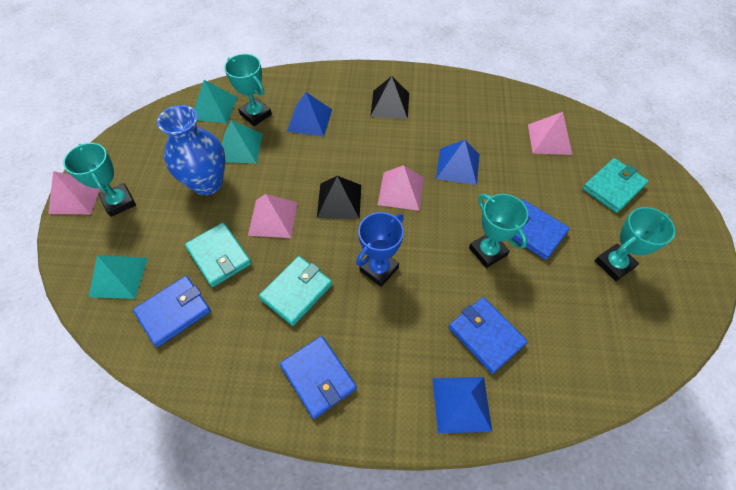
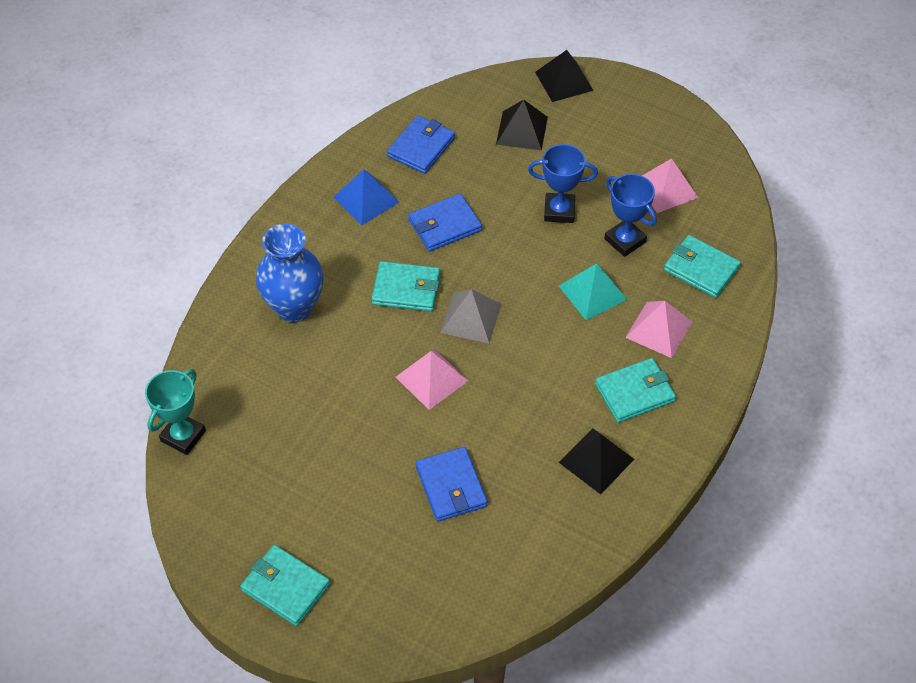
black pyramid: [317,176,361,219] [370,76,409,119] = 2 -> [496,100,548,150] [535,50,594,102] [559,429,634,494] = 3
blue pyramid: [287,92,332,137] [432,377,492,433] [436,140,479,185] = 3 -> [334,169,399,225] = 1
blue trophy: [356,212,404,287] = 1 -> [528,144,598,223] [604,174,657,257] = 2
blue wallet: [133,276,211,347] [280,336,357,419] [449,297,528,374] [512,200,570,260] = 4 -> [387,115,455,174] [408,194,482,251] [416,447,488,522] = 3
grey pyramid: none = 0 -> [440,289,501,343] = 1
pink pyramid: [48,171,100,214] [248,194,298,238] [378,165,424,211] [528,112,572,155] = 4 -> [396,349,468,410] [625,301,692,358] [642,158,699,213] = 3
turquoise pyramid: [89,255,148,299] [194,80,237,123] [222,120,263,163] = 3 -> [559,263,627,320] = 1
turquoise trophy: [63,143,136,217] [224,54,272,126] [469,194,528,268] [595,207,675,281] = 4 -> [145,369,206,455] = 1
turquoise wallet: [185,222,252,287] [259,256,332,326] [583,158,649,213] = 3 -> [240,545,330,626] [371,261,440,311] [595,358,676,423] [664,235,741,298] = 4

